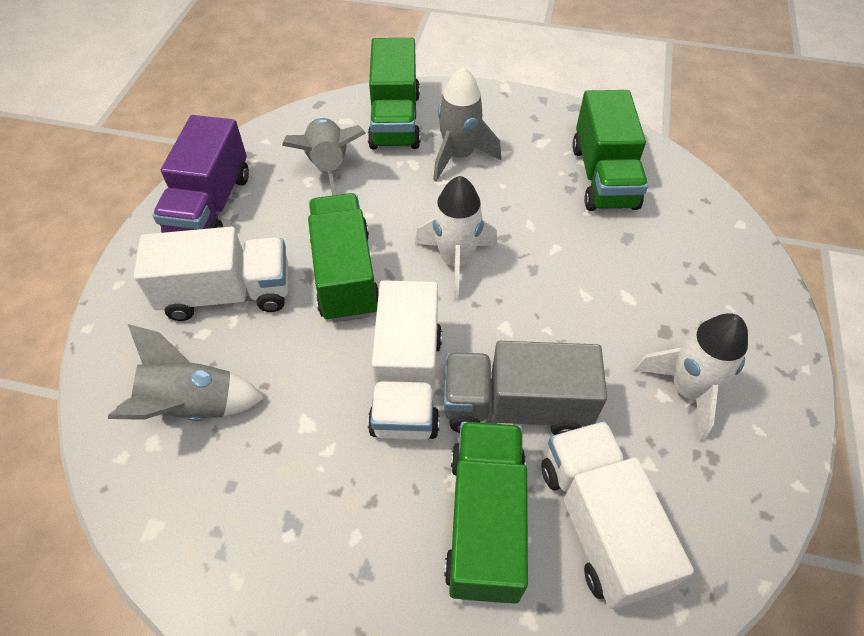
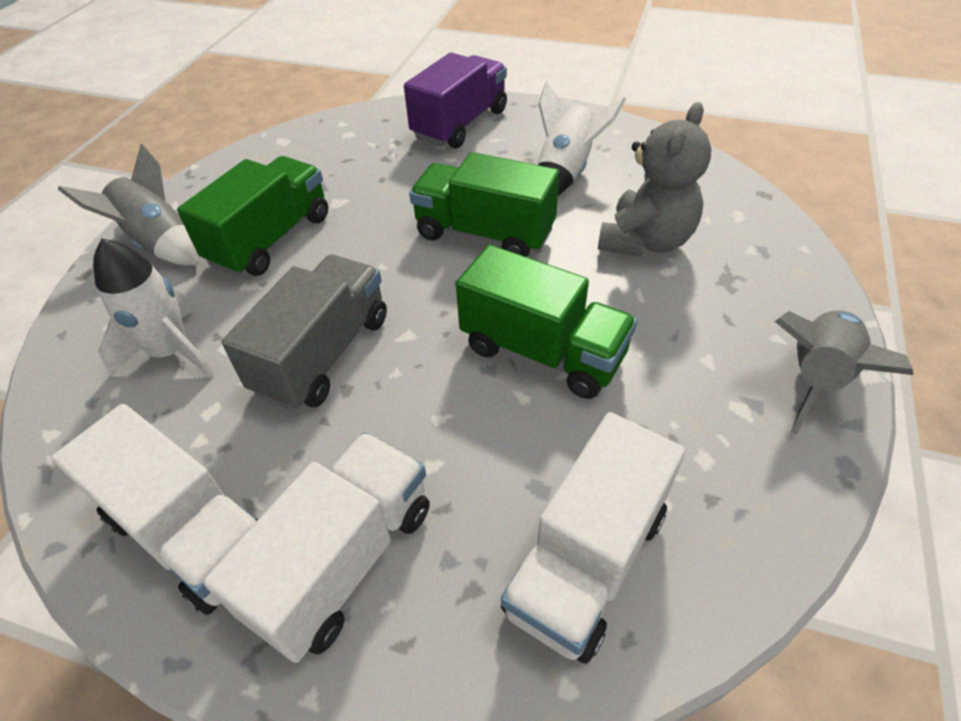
green truck: [308,193,379,323] [368,38,420,149] [444,422,528,604] [572,90,648,211] = 4 -> [177,156,328,276] [409,152,559,257] [456,245,637,399] = 3
grey rocket: [108,324,264,421] [282,118,366,196] [433,67,501,181] = 3 -> [58,144,198,266] [774,310,913,435] = 2
grey teddy bear: none = 0 -> [598,102,711,257] = 1

